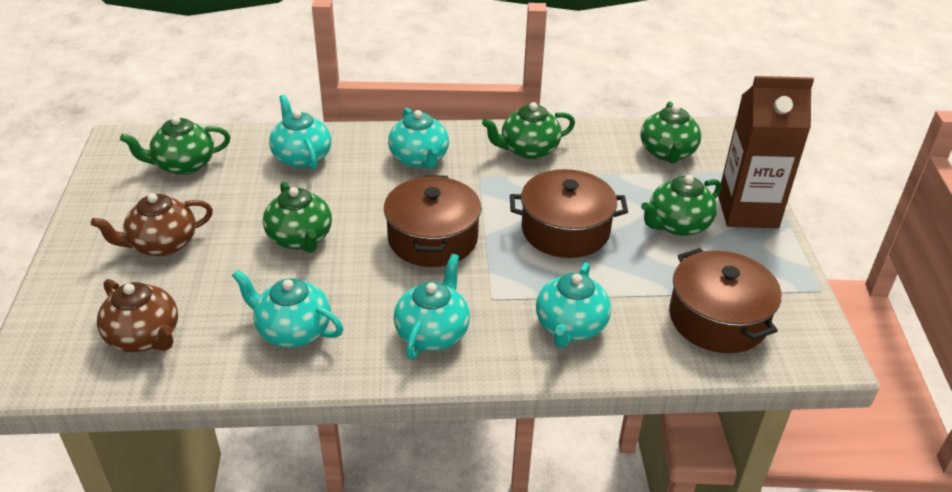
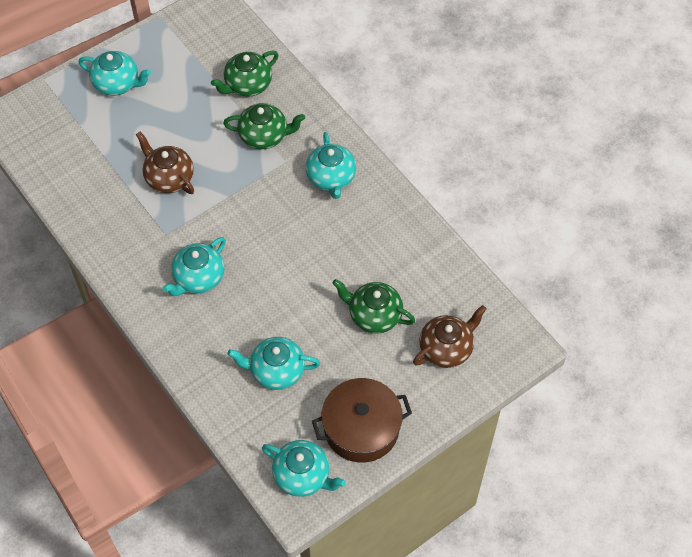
brown carton: [718,76,814,228] = 1 -> none = 0
brown pot: [384,175,481,267] [510,169,628,258] [669,248,781,353] = 3 -> [312,378,412,463] = 1
green teapot: [120,116,230,175] [263,181,332,253] [482,102,575,159] [640,102,701,163] [641,175,721,236] = 5 -> [211,50,278,97] [223,103,305,149] [332,279,415,334] = 3

